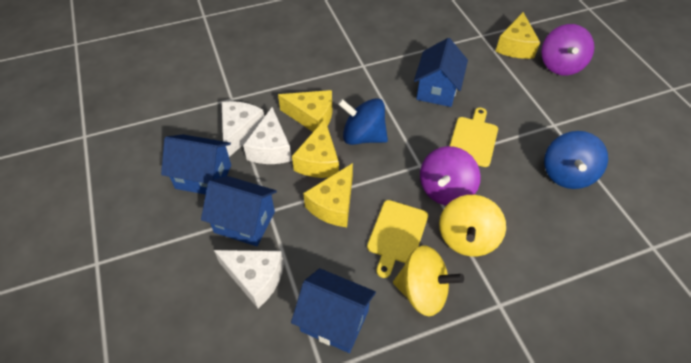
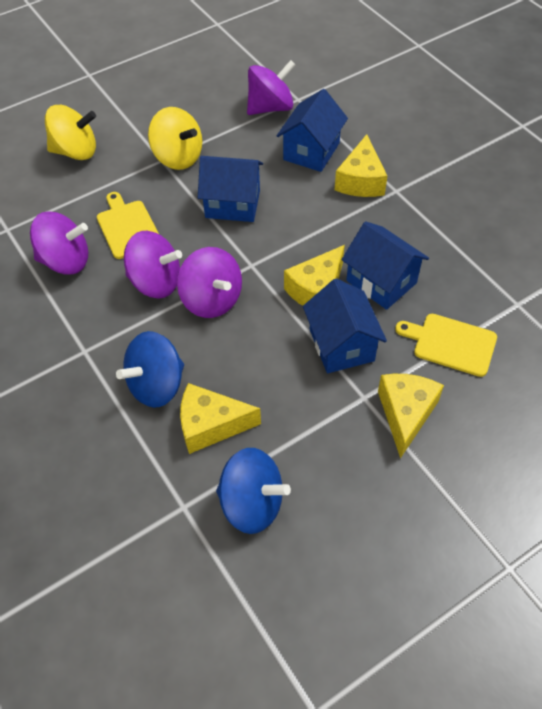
purple spinning top: [420,146,481,206] [541,24,594,75] = 2 -> [30,212,88,275] [124,231,182,299] [177,247,242,318] [247,60,296,115] = 4
white cheese: [214,250,284,308] [221,101,264,157] [243,107,292,164] = 3 -> none = 0

